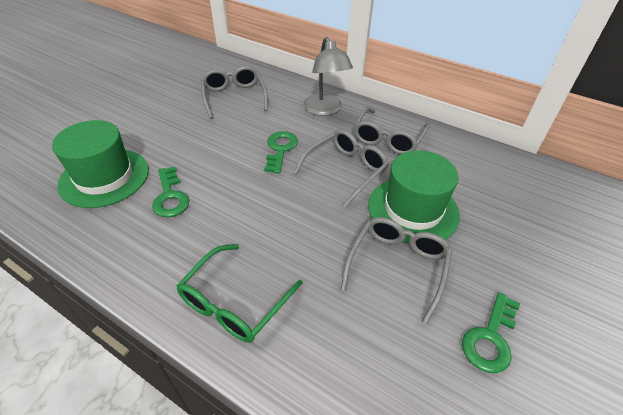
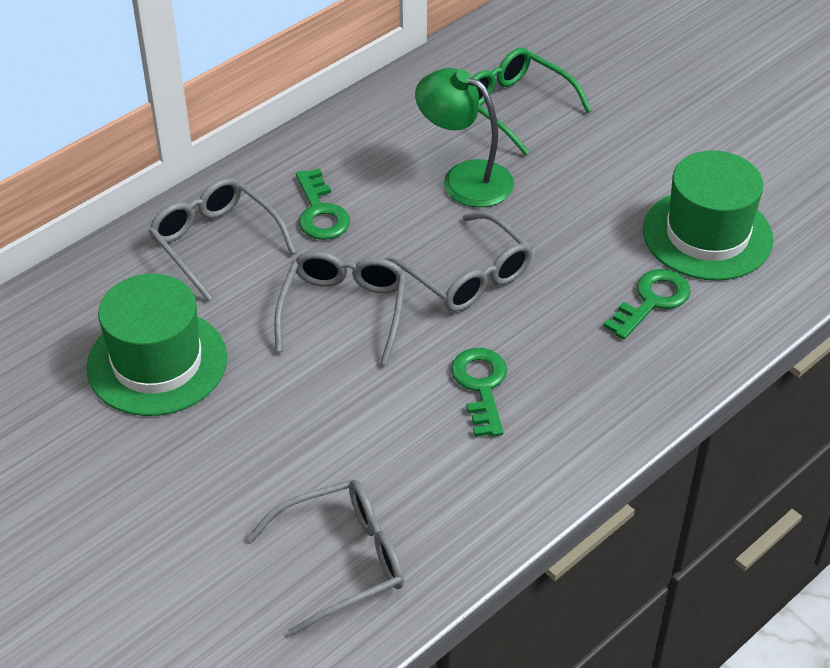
green lamp: none = 0 -> [415,68,514,207] = 1
grey lamp: [303,37,353,116] = 1 -> none = 0

